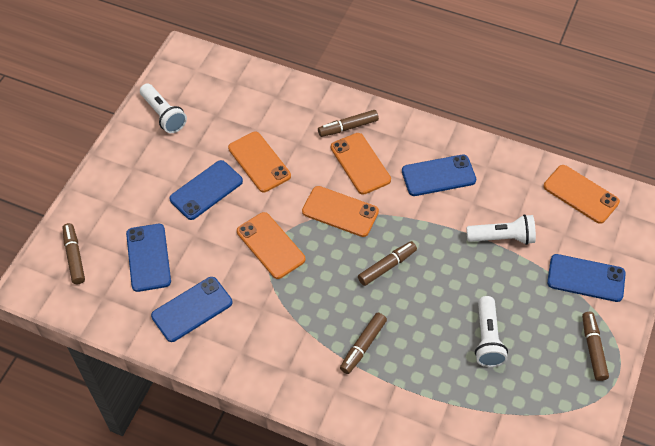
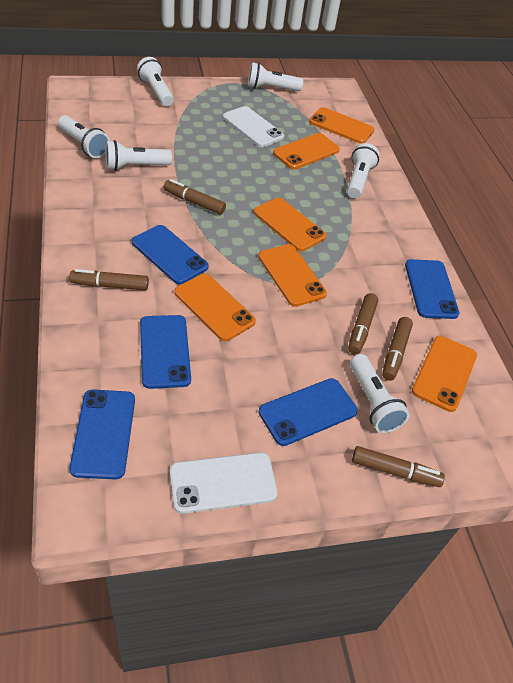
orange phone: [228,132,291,192] [237,212,306,279] [302,186,379,237] [331,133,391,195] [543,165,620,224] = 5 -> [174,274,256,341] [254,198,326,251] [258,244,327,307] [273,133,340,169] [309,107,375,144] [412,336,477,412] = 6
white flashlight: [140,84,187,133] [466,214,536,245] [475,296,508,367] = 3 -> [58,115,110,158] [105,140,172,171] [137,57,174,106] [248,62,303,91] [347,143,379,198] [350,354,410,433] = 6
white phone: none = 0 -> [170,452,278,514] [223,106,284,147] = 2

